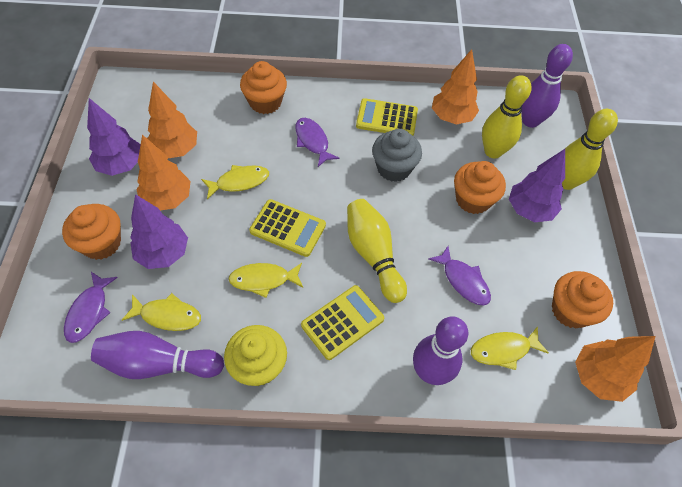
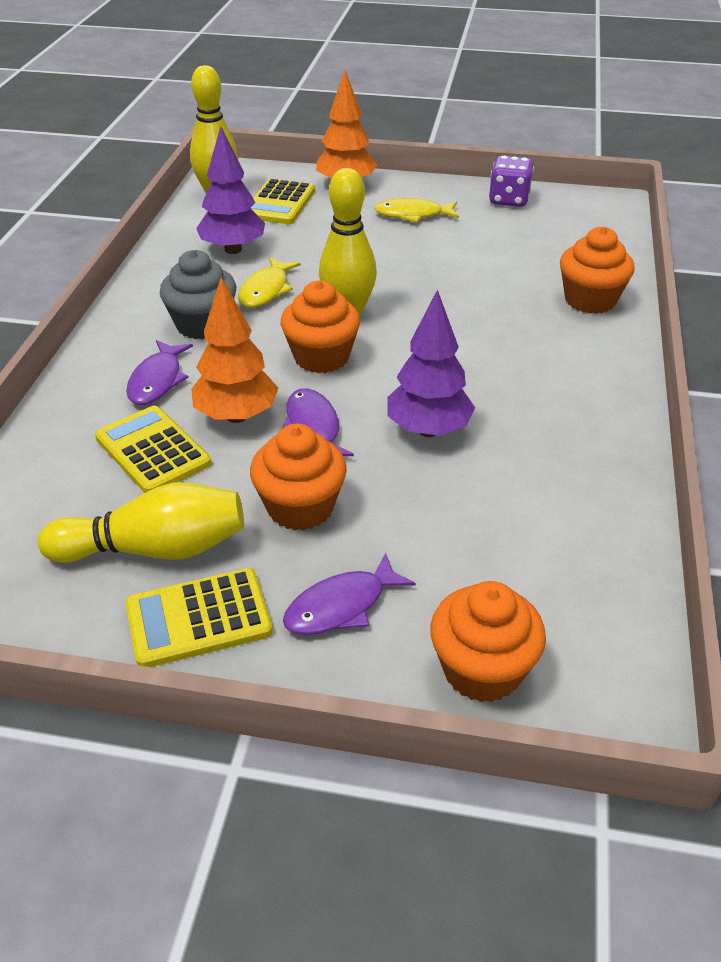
orange tree: [136,135,191,211] [147,82,197,158] [432,49,479,125] [575,336,656,402] = 4 -> [191,277,278,423] [316,70,377,178] = 2
purple bowling pin: [91,331,224,379] [413,316,468,385] [521,44,573,128] = 3 -> none = 0
purple dice: none = 0 -> [489,156,534,207] = 1
purple tree: [87,98,141,176] [130,194,188,269] [509,149,565,222] = 3 -> [196,126,265,254] [387,289,475,437] = 2
yellow cupcake: [224,325,287,386] = 1 -> none = 0
yellow fish: [122,293,201,331] [201,165,269,199] [228,263,303,298] [471,326,549,370] = 4 -> [238,257,301,307] [374,198,459,222] = 2

